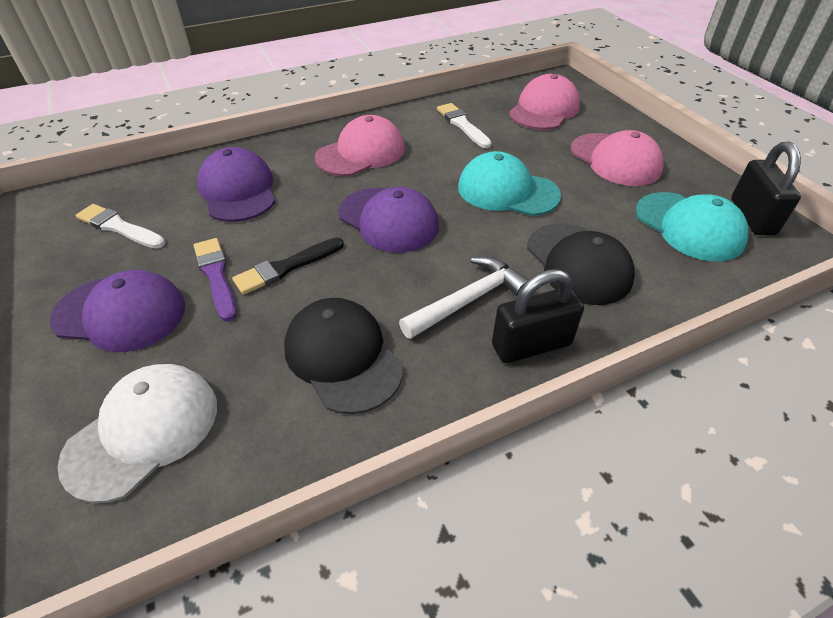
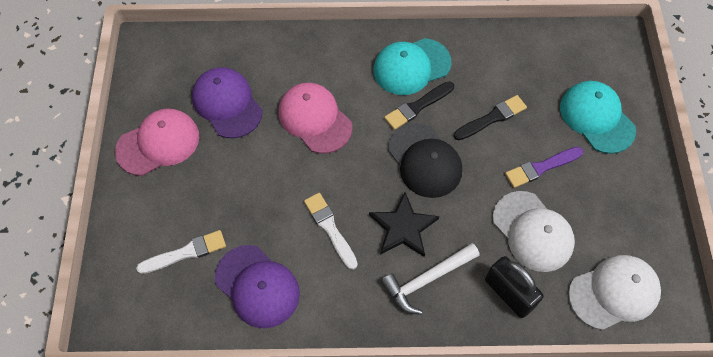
black brush: [232,237,344,295] = 1 -> [384,82,454,130] [454,95,527,140] = 2
black cap: [284,298,403,414] [527,223,635,305] = 2 -> [388,123,462,198] = 1
black padlock: [492,269,584,363] [731,142,801,235] = 2 -> [485,256,543,318] = 1
black star: none = 0 -> [369,192,439,257] = 1
pink cap: [315,115,405,176] [509,74,580,130] [570,130,664,186] = 3 -> [115,108,199,176] [278,83,353,154] = 2
purple cap: [50,270,185,352] [197,147,275,222] [338,187,439,253] = 3 -> [192,67,263,139] [215,245,300,328] = 2
white cap: [57,364,217,503] = 1 -> [493,191,575,272] [568,255,661,330] = 2

